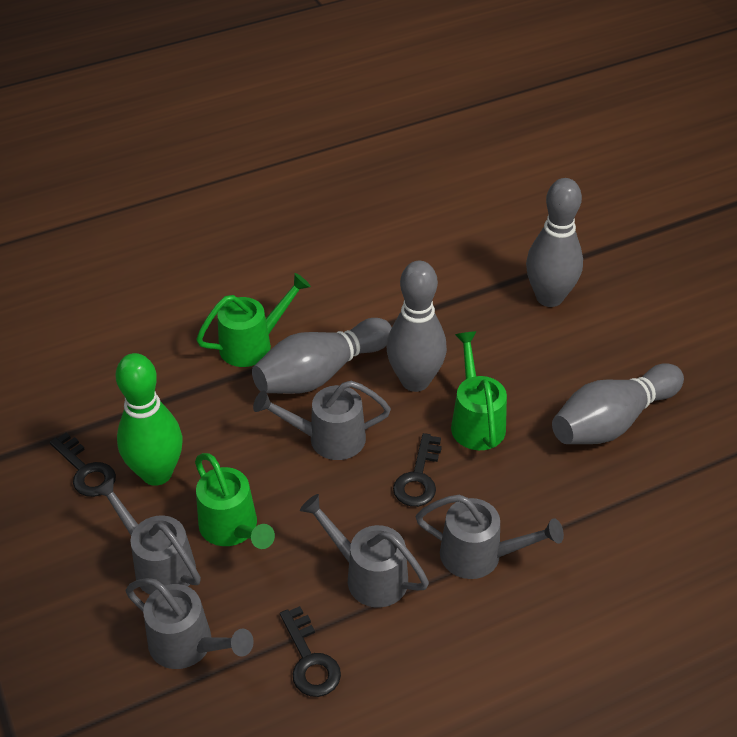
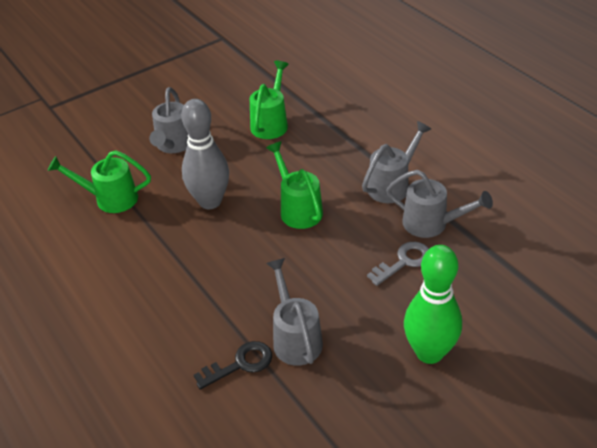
black key: [50,433,116,497] [280,606,341,697] [393,433,442,507] = 3 -> [194,341,272,390] = 1
grey bowling pin: [252,318,392,394] [387,261,447,392] [526,178,583,307] [552,363,684,444] = 4 -> [181,99,229,209] = 1
grey key: none = 0 -> [367,242,429,286] = 1
grey watering can: [94,477,201,595] [126,578,254,669] [253,381,391,460] [300,494,429,608] [416,495,564,579] = 5 -> [149,87,188,153] [266,258,323,366] [362,121,431,203] [386,170,493,238] = 4

